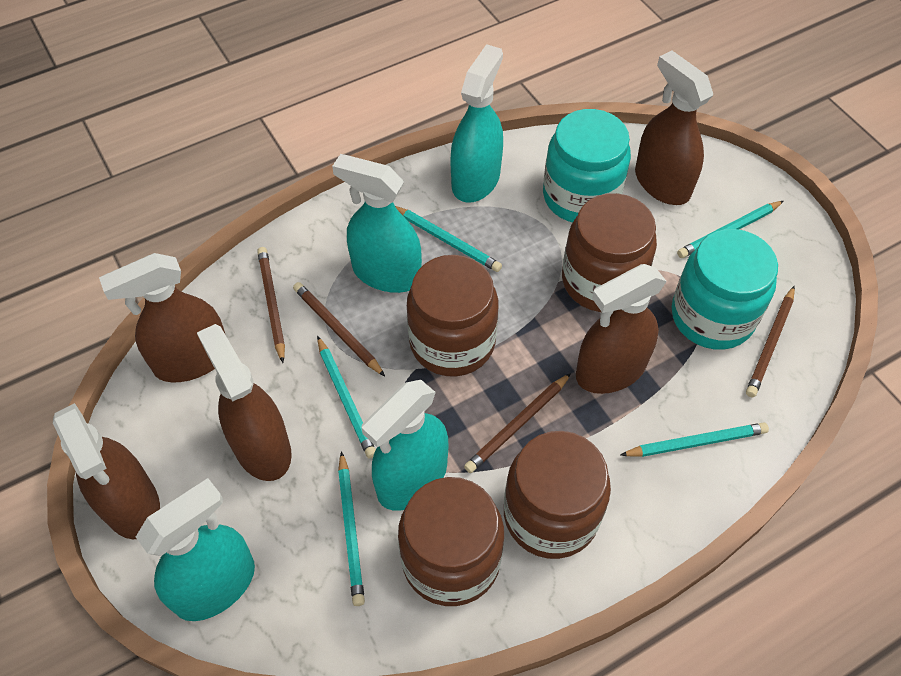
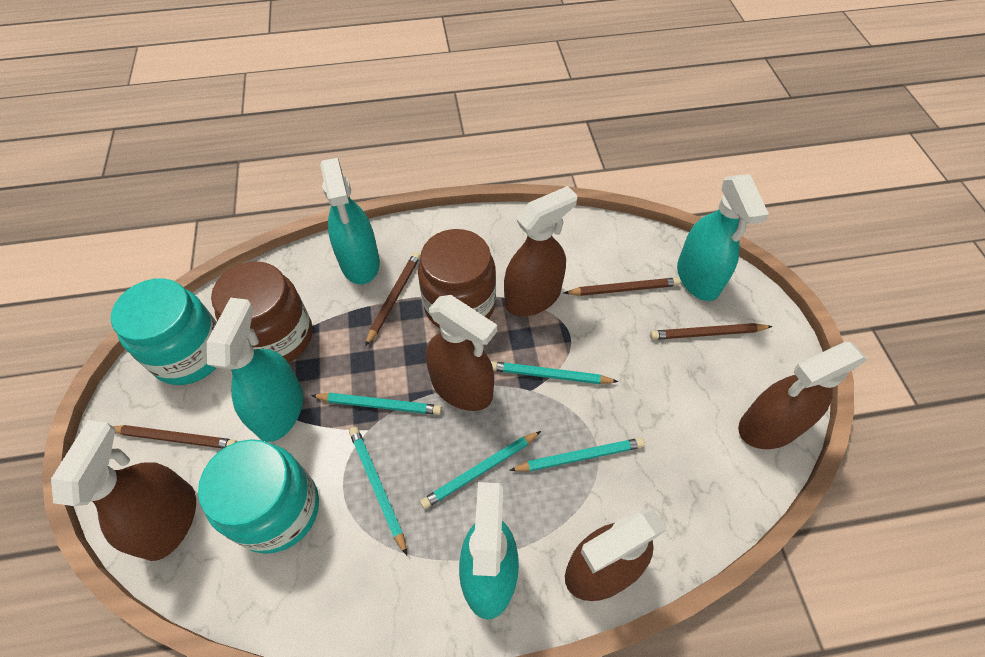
brown jar: [398,477,504,606] [407,255,498,377] [504,431,611,559] [562,193,657,312] = 4 -> [211,261,313,363] [418,229,496,328] = 2

